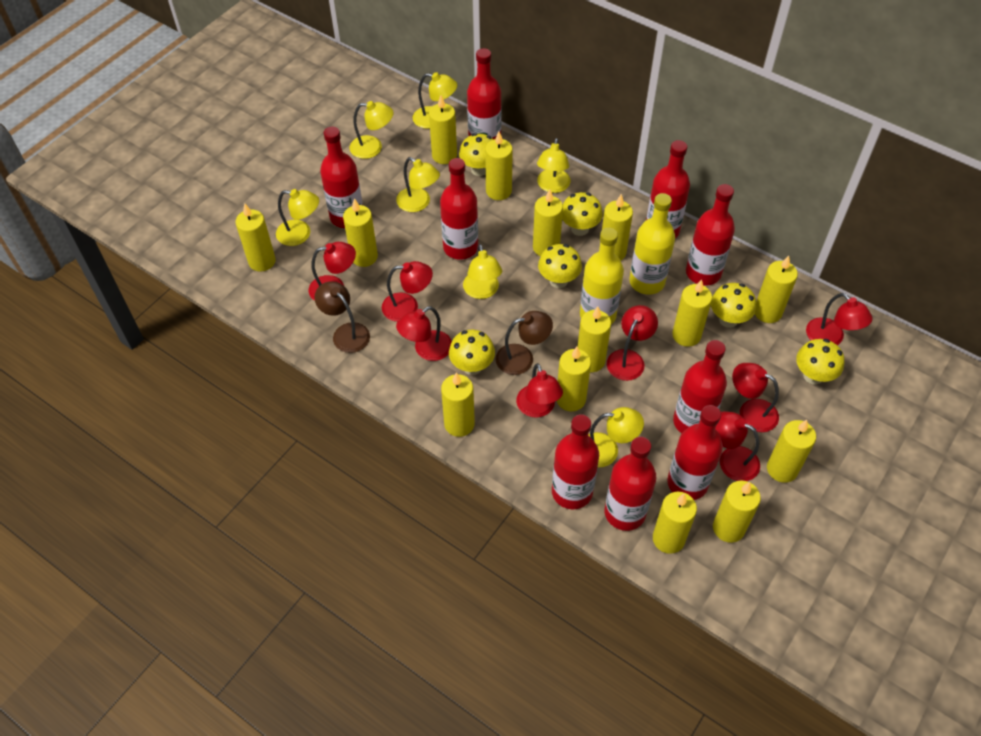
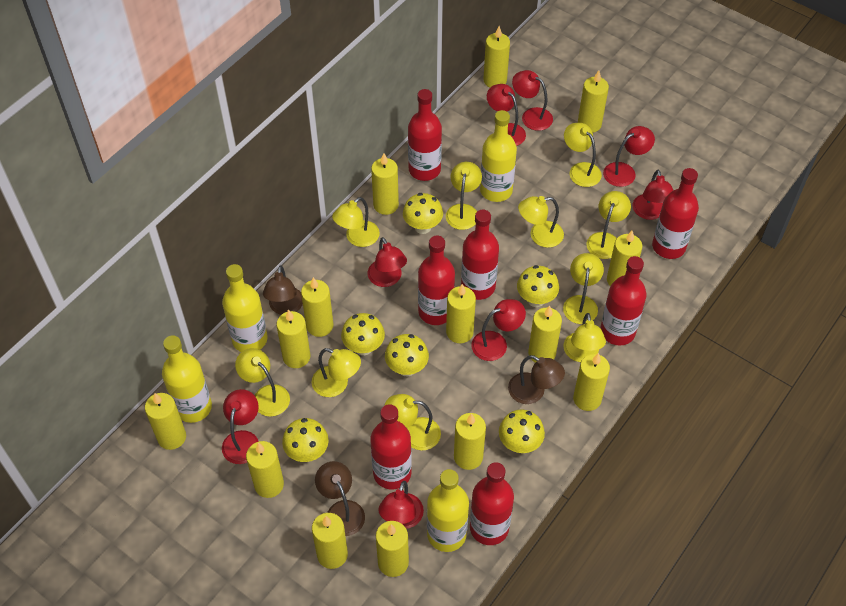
brown lamp: [314,281,370,353] [496,311,553,375] = 2 -> [263,265,303,315] [315,461,365,536] [508,355,565,404] = 3
red bottle: [320,126,363,228] [440,158,478,260] [467,48,502,139] [552,414,599,509] [605,437,656,531] [646,140,690,239] [667,405,723,500] [673,340,727,433] [686,184,735,286] = 9 -> [370,404,412,489] [408,89,442,181] [418,236,455,325] [461,210,499,300] [470,462,514,545] [600,256,647,346] [652,168,699,259] = 7
yellow bottle: [580,228,624,324] [629,193,675,294] = 2 -> [162,335,212,423] [222,264,268,352] [427,469,469,552] [480,110,517,202] = 4
yellow lamp: [276,189,319,246] [350,101,393,159] [396,157,440,212] [412,72,457,129] [463,244,502,299] [537,138,571,193] [588,407,644,468] = 7 -> [235,348,290,417] [311,348,361,397] [332,197,380,247] [385,394,441,450] [446,162,482,230] [518,196,564,248] [563,253,604,324] [564,123,602,187] [564,313,606,362] [586,191,631,259] = 10

